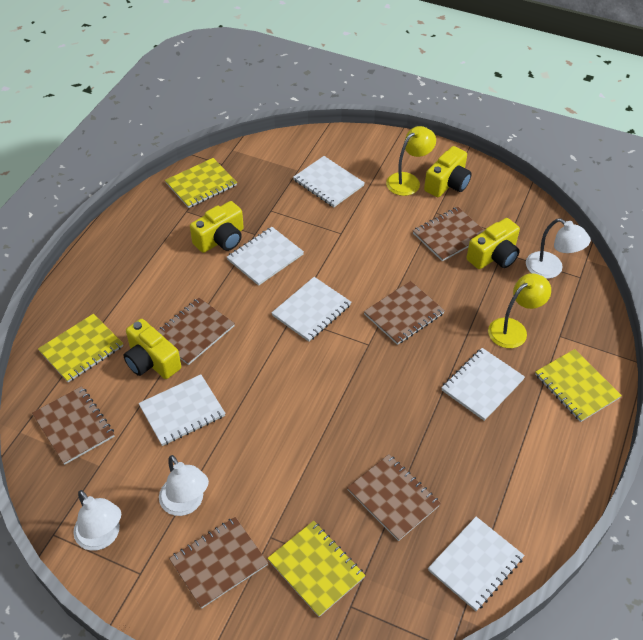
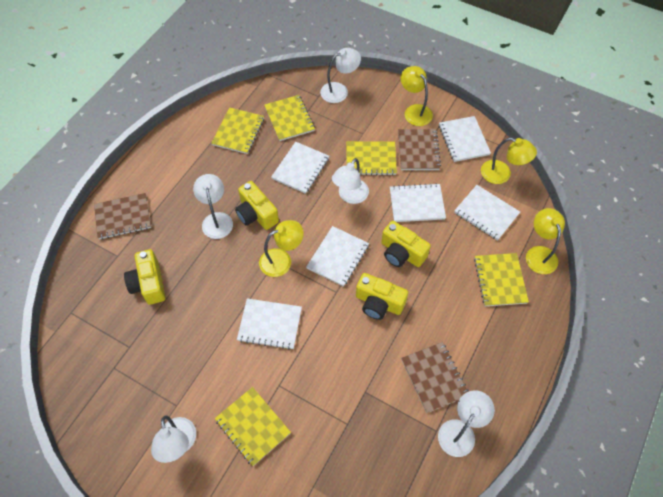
brown notebook: [32,386,115,465] [158,298,235,365] [169,517,268,609] [347,454,441,541] [364,281,445,345] [413,207,485,261] = 6 -> [94,193,151,239] [398,129,441,170] [401,342,469,413] = 3
white lamp: [73,490,121,551] [159,455,209,516] [526,218,591,279] = 3 -> [151,416,196,463] [193,174,233,239] [320,48,361,103] [332,158,369,204] [438,390,495,457] = 5
yellow lamp: [386,126,436,196] [488,273,551,348] = 2 -> [259,220,304,277] [400,66,433,126] [481,138,537,184] [526,208,565,274] = 4
yellow notebook: [38,314,123,382] [165,158,237,208] [267,521,366,617] [535,349,622,422] = 4 -> [211,107,264,154] [215,387,291,466] [264,95,315,141] [346,141,397,176] [474,253,529,306] = 5

